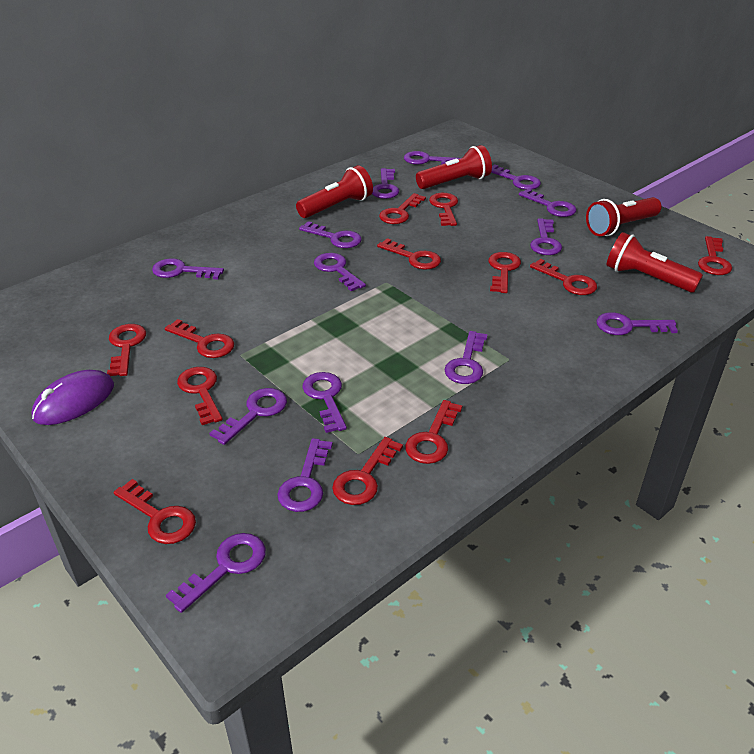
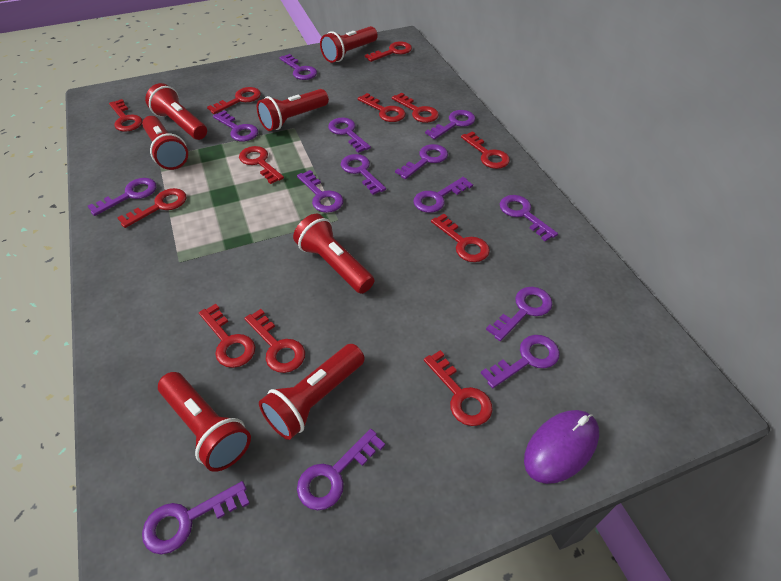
red flashlight: [296,165,373,218] [416,145,492,189] [586,197,662,236] [607,232,703,293] = 4 -> [142,116,188,170] [145,83,207,140] [158,372,251,472] [257,89,329,131] [259,344,365,440] [293,214,374,294] [320,26,378,63] = 7

